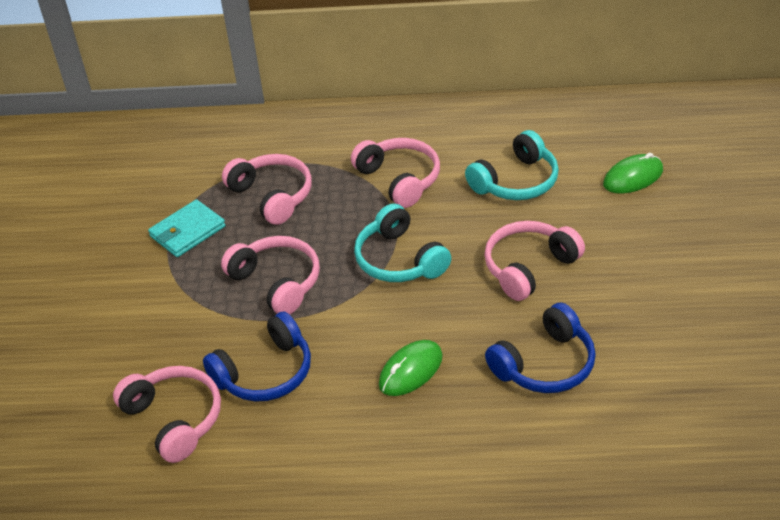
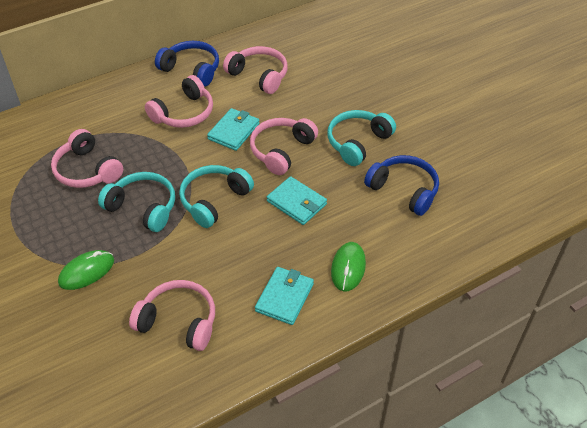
turquoise headphones: [354,203,451,282] [465,130,559,200] = 2 -> [98,172,175,232] [179,165,254,228] [327,110,396,166] = 3
turquoise wallet: [148,199,226,257] = 1 -> [207,108,260,151] [255,267,314,325] [267,176,327,225] = 3

